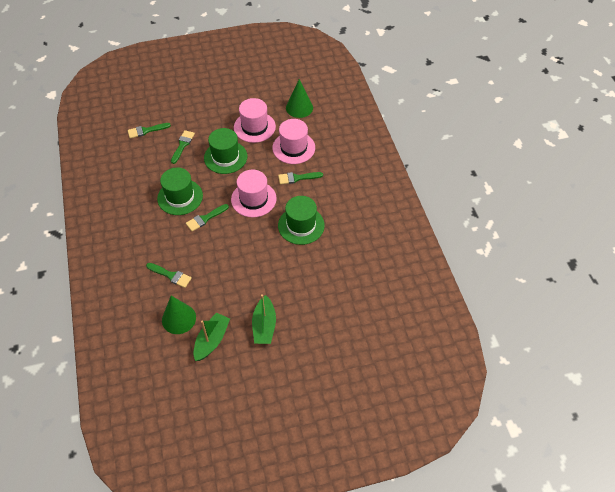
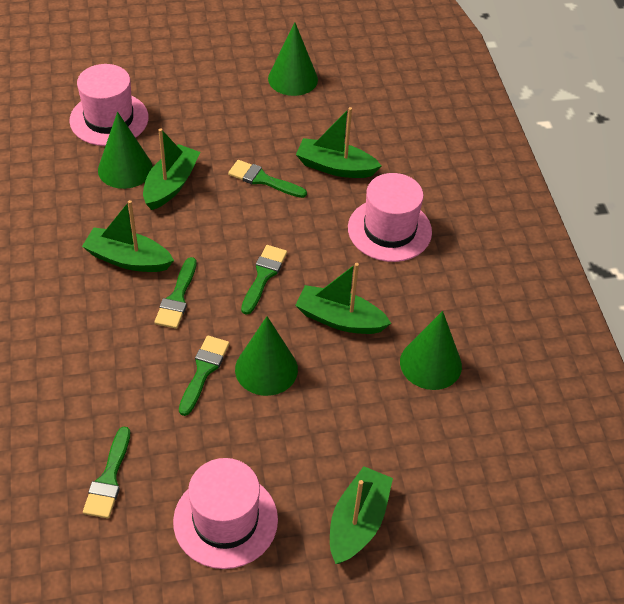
green boat: [194,313,230,361] [252,294,276,344] = 2 -> [82,200,174,272] [143,128,201,210] [295,263,391,334] [296,107,381,178] [330,466,393,564] = 5
green cone: [162,296,196,334] [286,79,313,118] = 2 -> [98,112,153,189] [235,316,298,396] [268,22,318,96] [400,311,462,390] = 4
green hat: [157,168,203,215] [204,128,247,174] [278,196,325,245] = 3 -> none = 0

